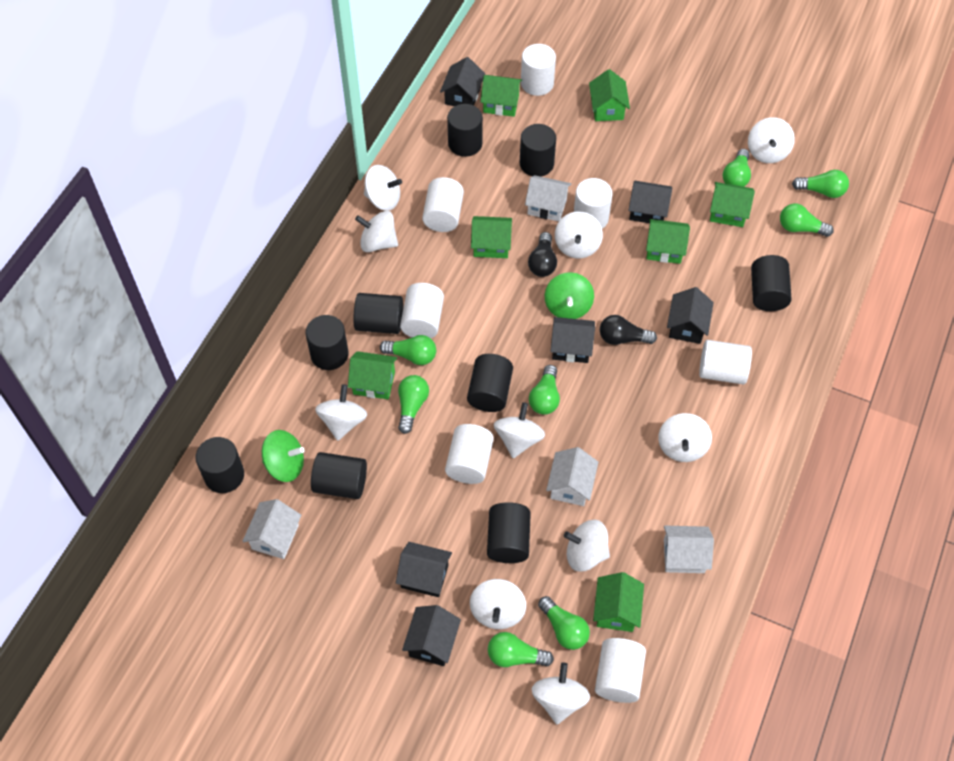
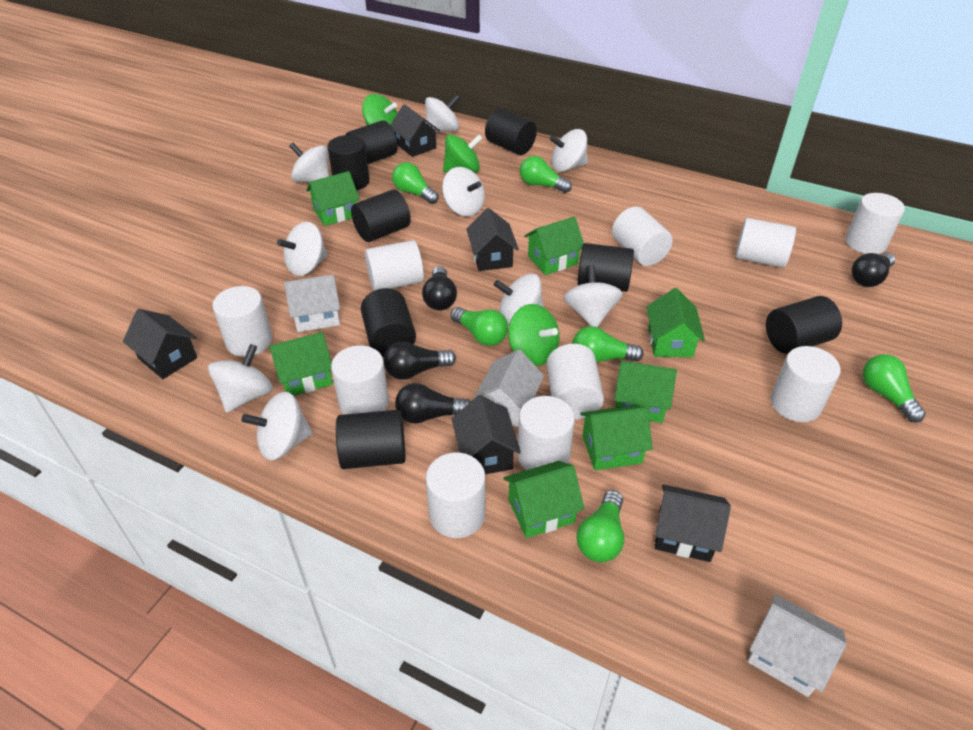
black cylinder: [195,437,244,493] [306,315,349,370] [311,452,367,499] [353,293,403,334] [447,104,483,157] [467,354,513,412] [487,502,531,563] [520,124,556,177] [751,255,792,311] = 9 -> [328,135,370,190] [336,410,406,469] [346,120,398,164] [351,189,411,242] [361,288,416,357] [485,109,537,155] [577,243,634,292] [766,296,842,354] = 8
black house: [396,542,452,597] [402,605,461,666] [440,57,485,106] [550,317,595,363] [628,181,672,223] [667,287,714,344] = 6 -> [123,309,197,379] [390,104,440,157] [452,395,521,474] [466,208,519,271] [655,484,731,562] = 5
black light bulb: [528,232,557,277] [600,315,657,345] = 2 -> [383,341,456,380] [395,383,471,424] [422,266,457,310] [851,253,895,287] = 4
green light bulb: [380,335,436,365] [398,375,429,434] [488,632,554,667] [529,365,560,415] [538,596,590,650] [723,149,751,187] [780,204,834,237] [792,170,849,198] = 8 -> [392,162,439,204] [450,307,508,346] [520,156,572,193] [572,326,644,363] [577,490,624,562] [863,354,926,423] = 6
green spinning top: [262,430,305,482] [545,272,594,319] = 2 -> [362,94,397,133] [443,134,483,173] [508,304,559,366] = 3
white cylinder: [400,283,444,338] [422,177,464,232] [445,424,494,484] [521,44,556,96] [574,178,613,229] [595,638,646,703] [699,340,752,385] = 7 -> [212,286,272,357] [331,345,389,415] [365,240,424,291] [426,453,485,538] [517,396,575,470] [546,344,604,419] [612,207,673,266] [735,218,796,268] [771,346,841,422] [845,193,905,254] = 10
white house: [243,499,301,559] [525,175,571,221] [546,447,598,506] [664,526,714,573] = 4 -> [284,274,340,332] [474,349,544,427] [747,594,846,697] = 3
white spinning top: [315,384,367,441] [355,211,398,252] [364,165,402,211] [470,579,526,629] [494,402,545,458] [532,662,590,724] [555,212,603,258] [564,520,610,572] [658,413,712,462] [748,117,795,163] = 10 -> [208,344,273,413] [241,392,313,461] [277,222,327,276] [289,143,329,182] [425,95,460,132] [442,167,485,216] [494,274,544,325] [550,129,588,172] [563,265,623,327] = 9

